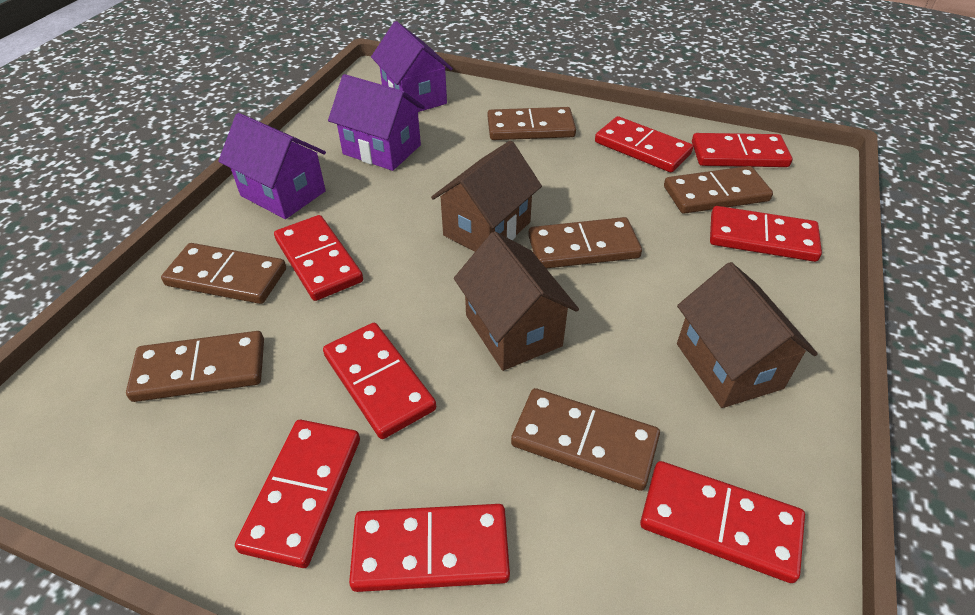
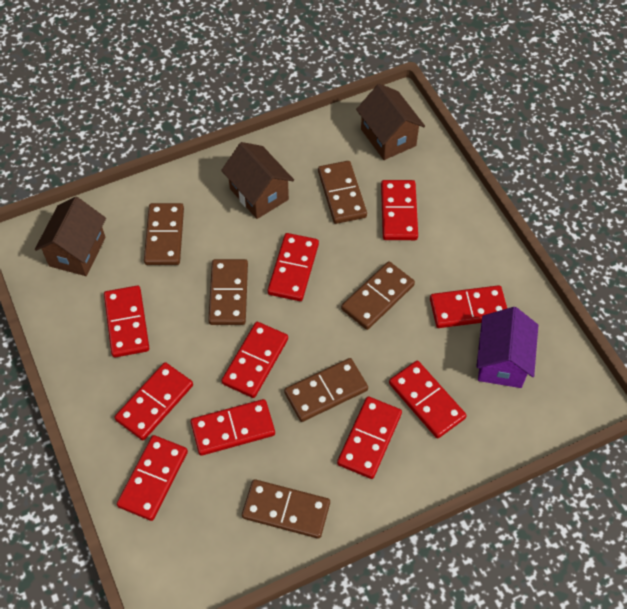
purple house: [218,113,326,219] [328,74,425,171] [371,21,453,112] = 3 -> [476,307,538,388] = 1
red domino: [235,420,360,568] [274,215,363,301] [323,323,436,439] [349,504,510,592] [595,116,693,172] [640,461,805,583] [692,133,792,167] [710,206,822,262] = 8 -> [104,286,149,358] [115,362,193,440] [117,435,188,521] [191,399,275,456] [221,322,288,398] [268,233,319,301] [337,397,402,479] [381,180,418,240] [389,361,467,439] [430,285,507,328] = 10

